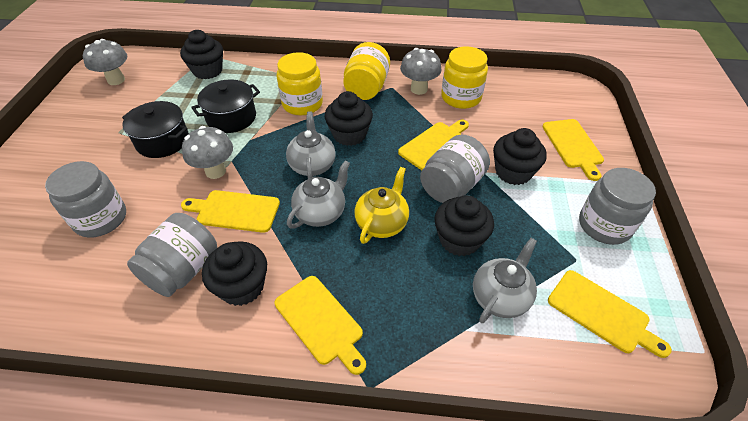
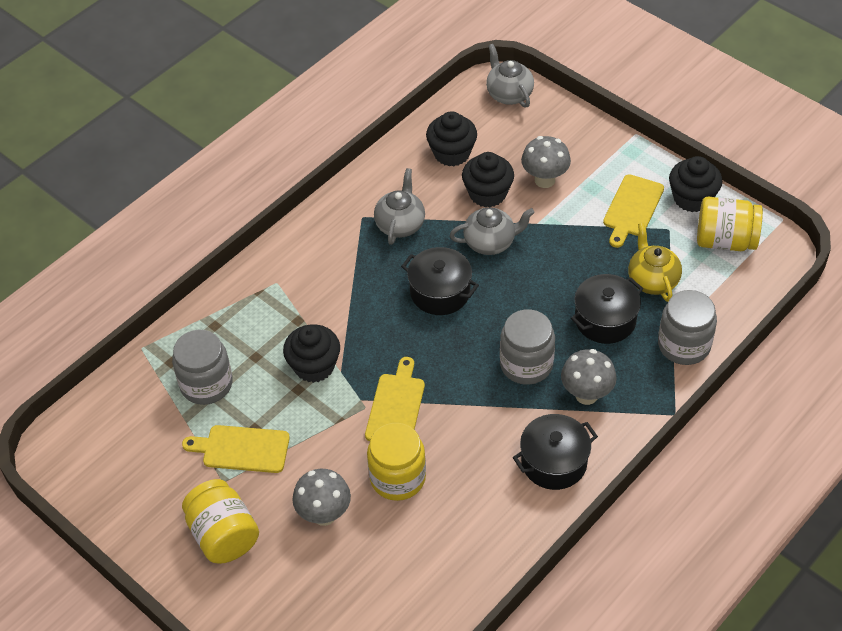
black cupcake: [180,30,223,79] [202,241,267,306] [325,91,373,146] [434,195,494,256] [493,128,547,185] = 5 -> [283,324,340,383] [426,111,477,166] [462,152,514,208] [669,156,722,212] = 4
black pot: [122,101,189,158] [191,79,260,133] = 2 -> [401,247,479,315] [513,414,598,490] [571,274,643,344] = 3
grey jar: [45,161,126,238] [127,213,217,297] [420,135,490,203] [579,168,656,245] = 4 -> [172,330,233,405] [500,309,555,385] [658,290,717,365] = 3
yellow cutting board: [181,190,280,233] [274,276,366,375] [398,120,469,170] [542,119,604,181] [548,270,672,358] = 5 -> [182,425,290,473] [365,357,425,441] [603,174,664,248] = 3

